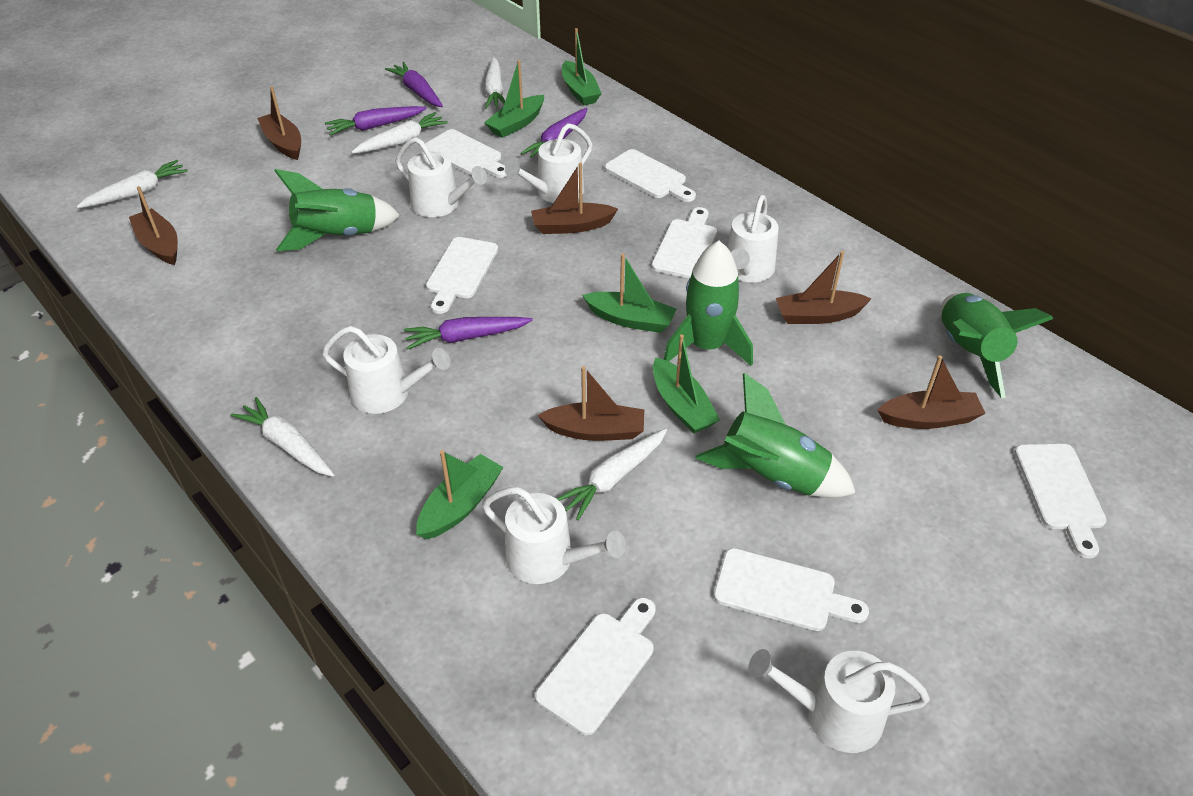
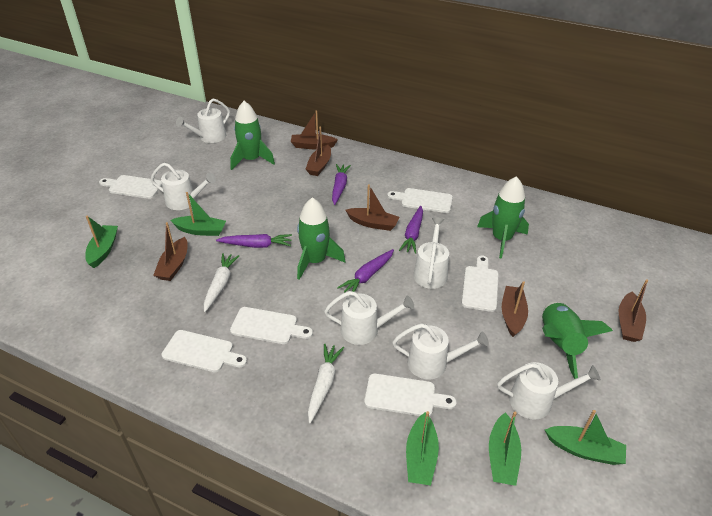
white carrot: [76,160,188,208] [231,397,335,477] [351,112,448,154] [485,57,505,109] [557,428,667,520] = 5 -> [204,253,239,312] [308,344,344,423] = 2
white cutting board: [425,129,507,178] [426,237,498,314] [535,598,656,735] [605,149,696,202] [652,207,717,279] [714,548,869,631] [1014,444,1107,558] = 7 -> [99,175,162,199] [161,330,247,372] [230,307,313,344] [364,373,457,416] [387,188,453,213] [462,256,499,312] = 6

